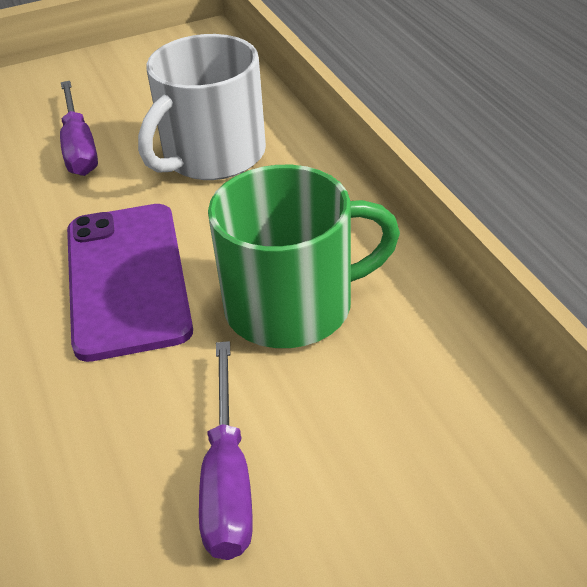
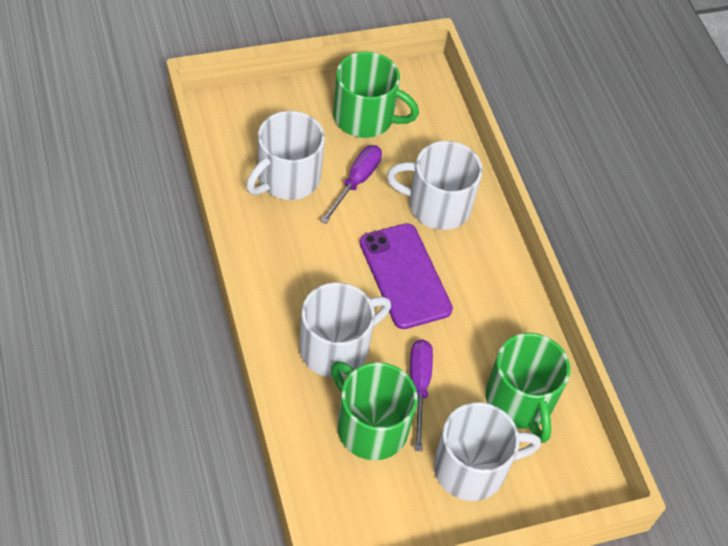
green mug: [208,165,400,348] = 1 -> [331,361,418,460] [333,52,419,138] [485,333,570,443] = 3
white mug: [138,34,266,180] = 1 -> [246,111,325,200] [299,282,391,378] [387,141,483,230] [434,402,541,501] = 4

